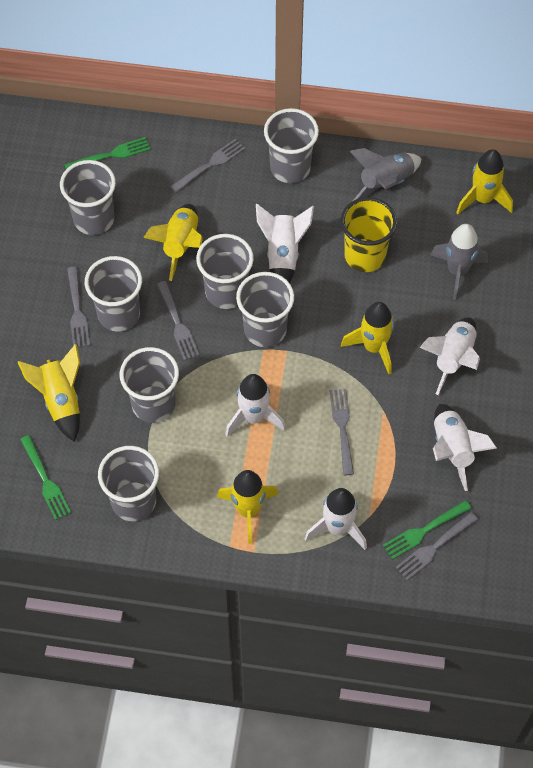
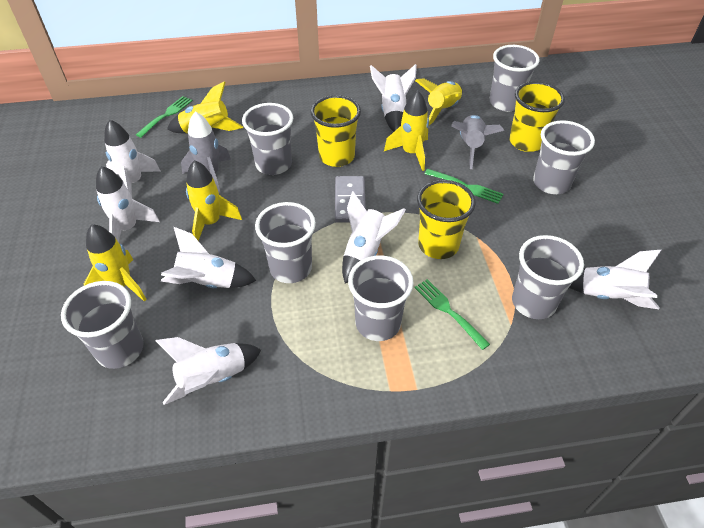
grey domino: none = 0 -> [335,176,366,222] = 1
grey fork: [67,267,90,347] [157,281,200,360] [170,139,246,193] [330,389,354,475] [396,512,478,580] = 5 -> none = 0
white rocket: [225,374,286,437] [256,204,314,283] [305,488,367,550] [419,317,480,395] [433,404,497,491] = 5 -> [96,166,160,242] [104,119,161,197] [155,337,261,405] [161,227,256,288] [342,191,406,284] [370,64,417,132] [569,250,661,309] = 7
yellow cup: [341,197,397,272] = 1 -> [310,95,361,167] [417,180,476,259] [509,81,565,152] = 3

